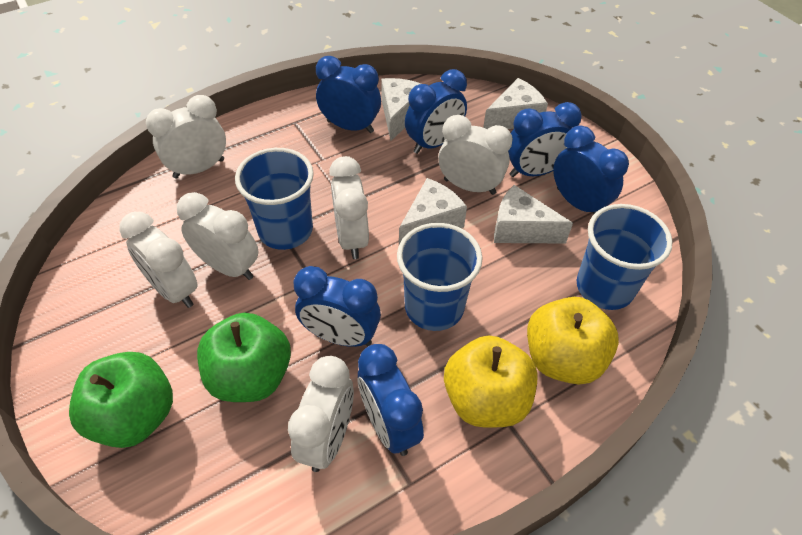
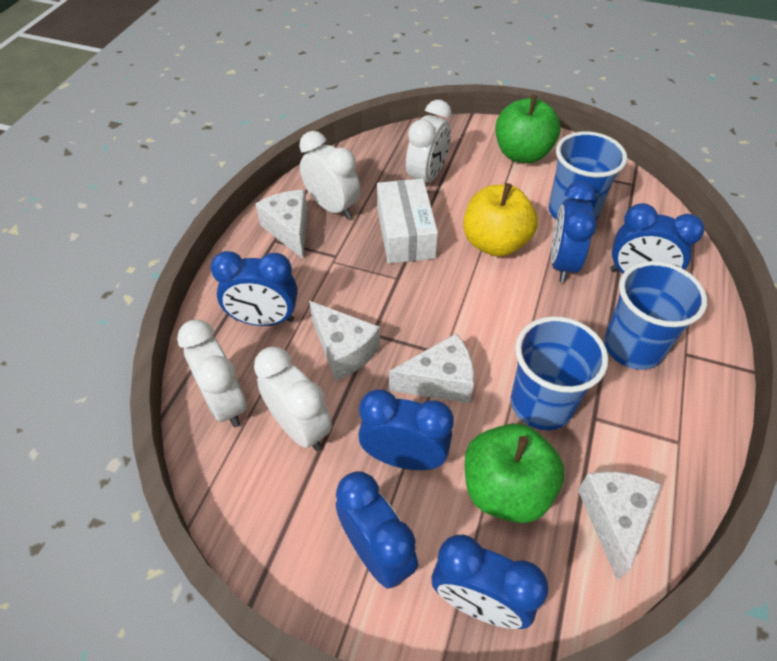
white box: none = 0 -> [377,179,438,264] = 1
white clock: [119,212,198,308] [146,95,226,179] [177,192,259,280] [288,356,354,472] [329,156,369,259] [438,115,513,195] = 6 -> [177,319,247,427] [254,347,332,451] [299,131,360,219] [406,100,452,183] = 4
yellow apple: [444,336,538,428] [527,297,619,385] = 2 -> [463,183,538,257] = 1

